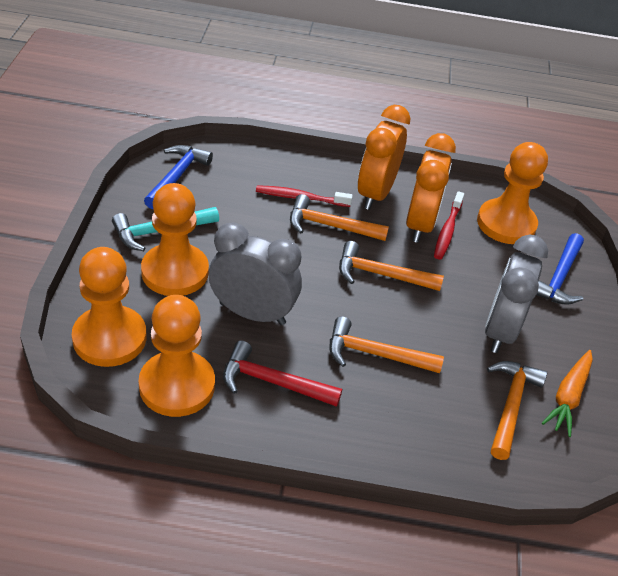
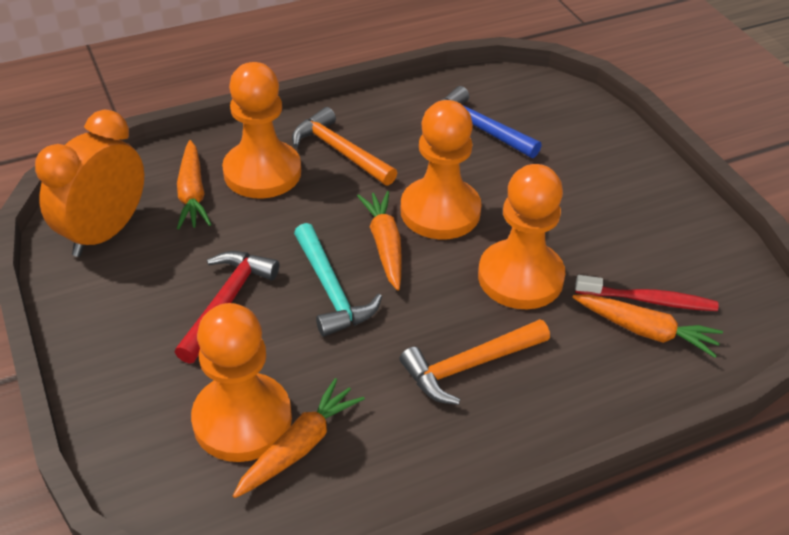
blue hammer: [144,145,213,209] [536,233,584,305] = 2 -> [441,86,542,158] = 1
grey clock: [209,222,302,325] [485,234,548,353] = 2 -> none = 0
orange carrot: [542,350,592,437] = 1 -> [177,140,212,229] [233,378,365,498] [357,191,402,291] [572,294,723,358] = 4
orange clock: [358,105,411,210] [406,133,456,243] = 2 -> [35,110,144,257] = 1
orange hammer: [290,194,389,241] [329,316,444,373] [339,241,444,291] [487,361,547,460] = 4 -> [292,107,397,186] [400,319,550,405] = 2
red toothbrush: [256,185,353,207] [434,191,464,260] = 2 -> [575,275,719,311] = 1

